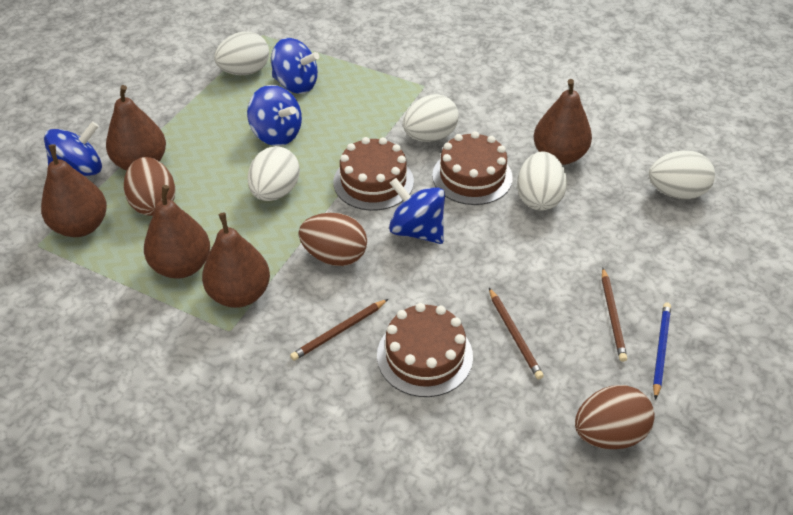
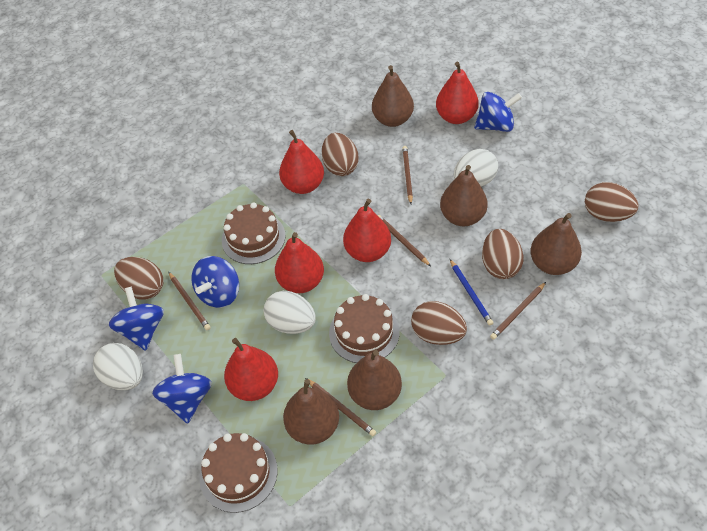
brown egg: [124,157,175,216] [299,213,367,266] [575,385,655,449] = 3 -> [114,257,164,300] [322,133,359,176] [411,301,467,345] [482,229,524,279] [585,182,639,222] = 5
brown pencil: [290,299,388,361] [489,288,544,380] [602,268,627,362] = 3 -> [169,272,211,330] [305,378,376,436] [378,215,431,266] [402,146,413,204] [490,282,546,340] = 5
red pear: none = 0 -> [224,338,278,401] [275,232,324,293] [279,130,324,194] [343,199,391,262] [436,62,479,124] = 5
white egg: [214,31,269,75] [247,146,300,201] [403,94,459,142] [517,151,567,211] [649,151,715,199] = 5 -> [93,343,143,390] [263,291,316,334] [454,149,498,187] = 3

